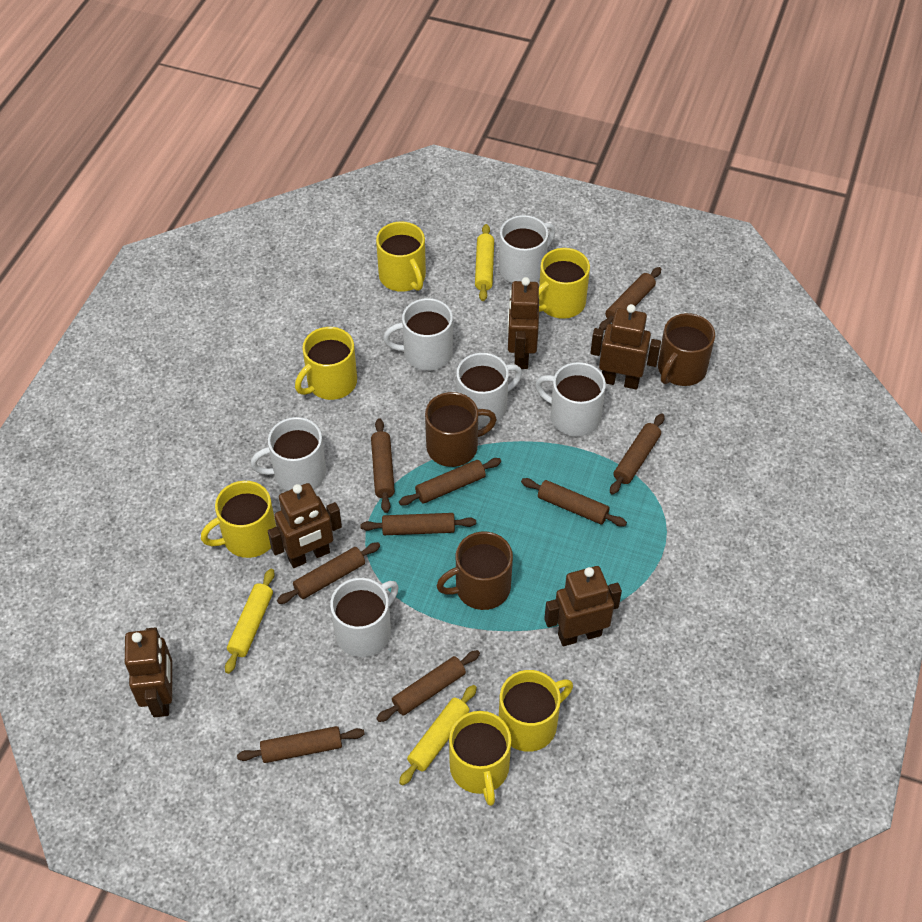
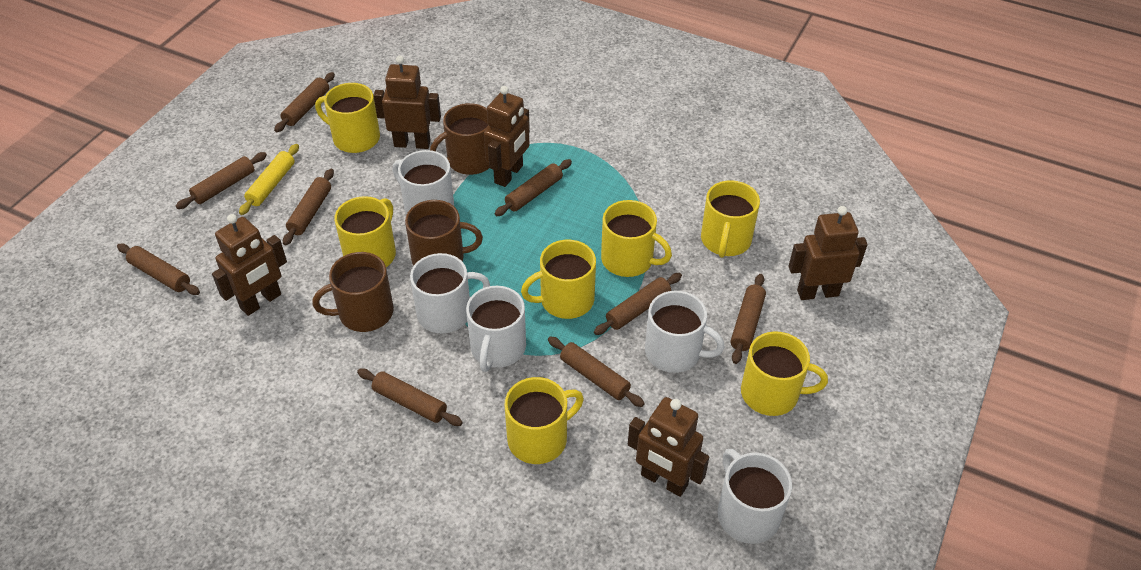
white mug: [250,417,326,491] [330,578,399,657] [383,298,453,371] [456,353,522,426] [499,215,555,283] [535,362,606,436] = 6 -> [392,150,454,215] [410,253,490,334] [466,286,526,372] [645,291,725,373] [718,449,792,544] = 5
yellow mug: [201,481,276,558] [295,327,357,400] [376,221,426,292] [449,711,511,806] [499,670,573,752] [539,248,590,319] = 6 -> [315,83,380,153] [334,196,396,267] [504,377,584,464] [521,240,596,319] [601,200,672,277] [701,180,760,258] [741,331,828,416] = 7
yellow rolling pin: [225,569,275,674] [399,685,477,786] [475,224,494,301] = 3 -> [239,144,299,215] = 1

